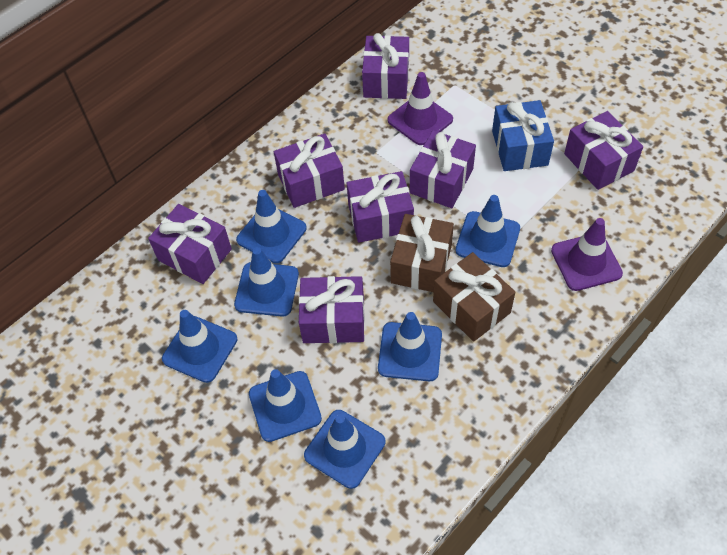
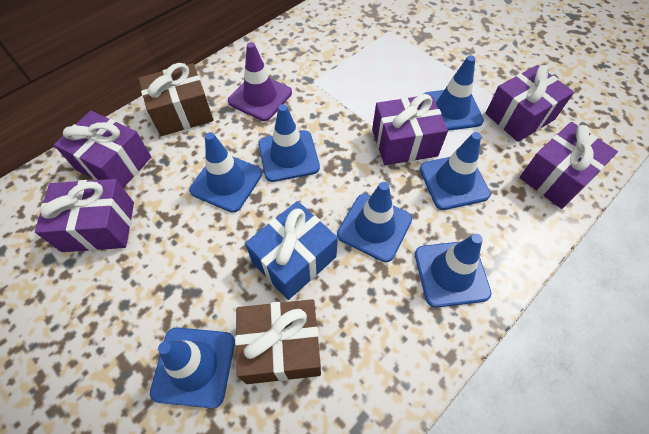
purple gift: [148,204,232,284] [274,133,345,208] [299,276,365,343] [347,171,414,243] [362,33,409,99] [410,130,476,208] [564,111,643,190] = 7 -> [35,179,134,252] [54,111,151,188] [372,94,448,165] [485,65,574,142] [519,122,618,209] = 5
purple traffic cone: [388,72,453,145] [551,218,623,291] = 2 -> [228,42,292,121] = 1

